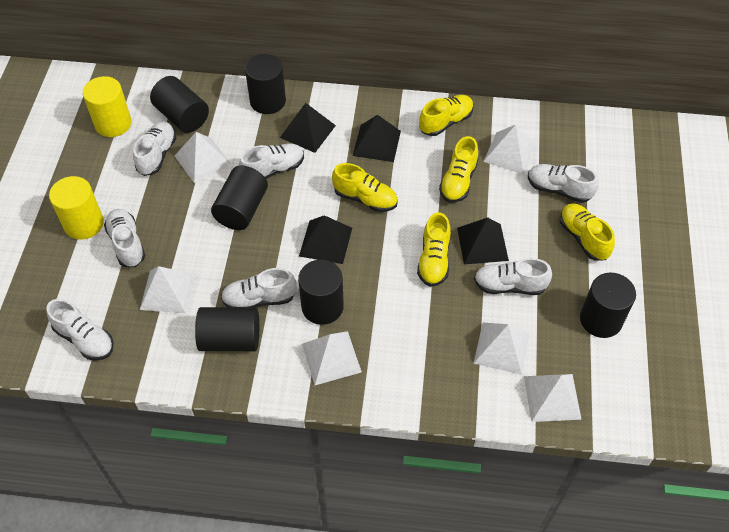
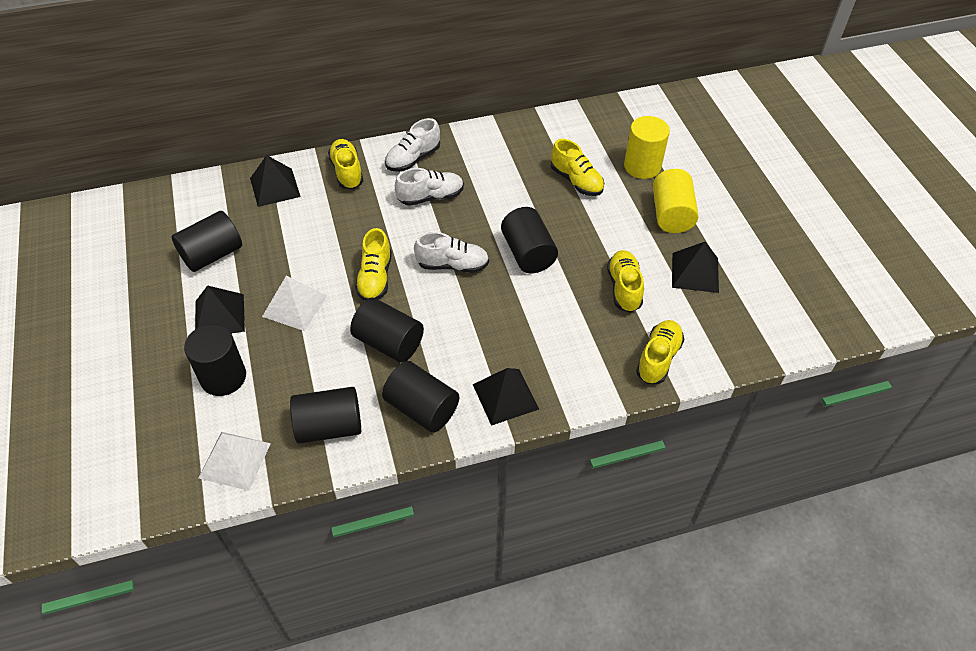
white pyramid: [140,266,195,314] [175,132,231,183] [302,331,362,385] [473,323,530,375] [483,125,536,174] [524,374,582,422] = 6 -> [199,432,271,491] [262,275,327,331] = 2
white shoe: [46,299,114,360] [104,209,145,267] [133,122,176,176] [221,268,297,307] [239,143,304,179] [474,258,552,295] [528,164,599,203] = 7 -> [385,118,440,172] [395,168,464,206] [414,232,489,273] = 3

